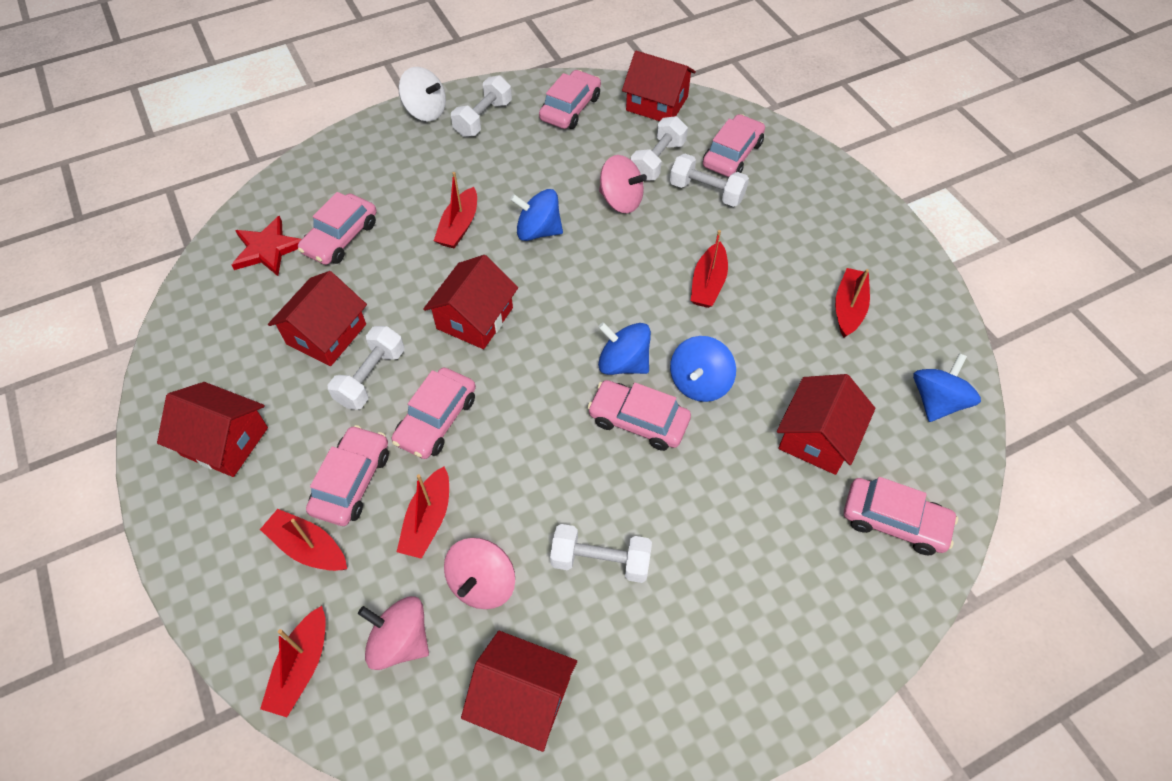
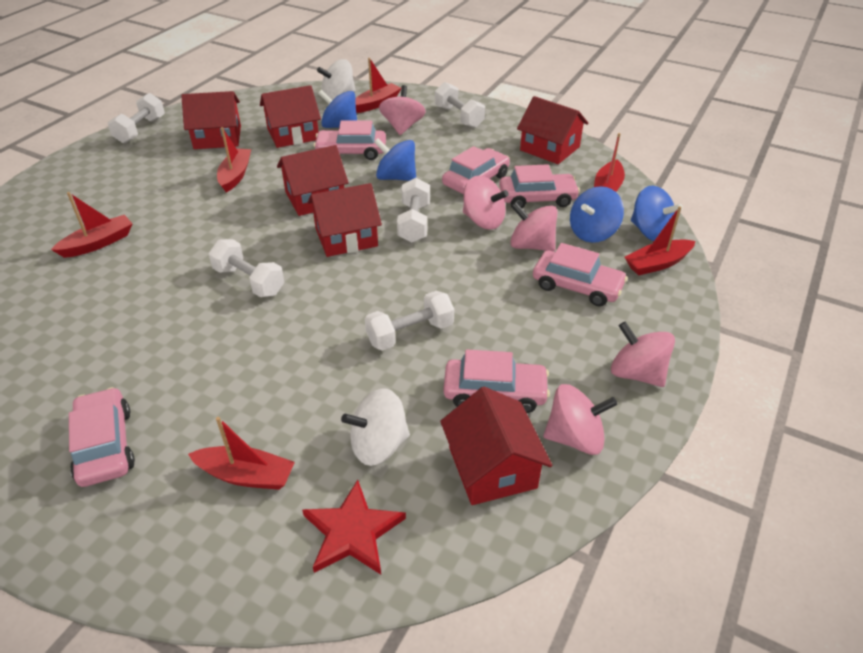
pink car: [298,192,377,265] [306,425,389,526] [392,368,476,459] [539,70,601,129] [587,380,691,451] [703,114,765,177] [844,477,958,555] = 7 -> [69,387,135,487] [314,120,386,160] [442,146,510,194] [443,349,550,413] [499,164,580,208] [533,243,628,307] = 6
pink spinning top: [358,596,429,670] [444,538,515,609] [599,155,647,213] = 3 -> [379,85,426,135] [463,176,509,230] [510,202,557,251] [543,384,618,455] [611,321,675,387] = 5
white spinning top: [398,67,446,121] = 1 -> [317,59,356,100] [341,388,410,466] = 2

